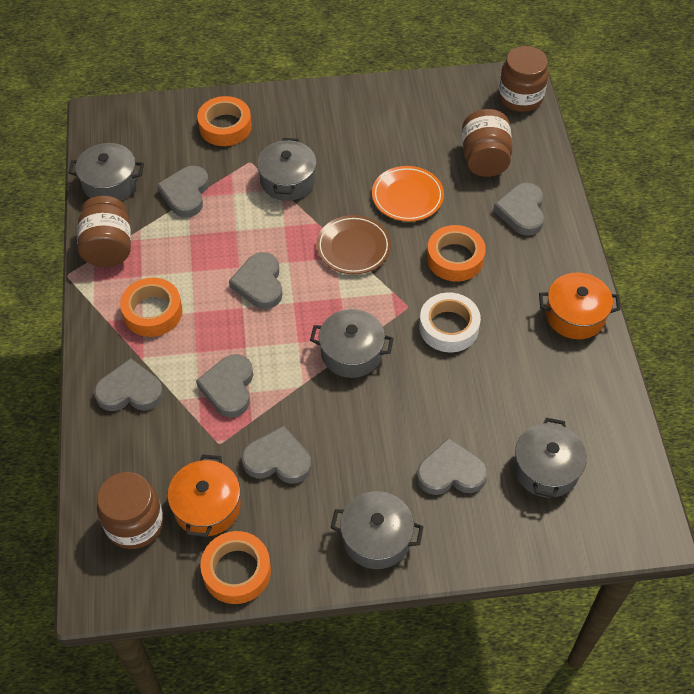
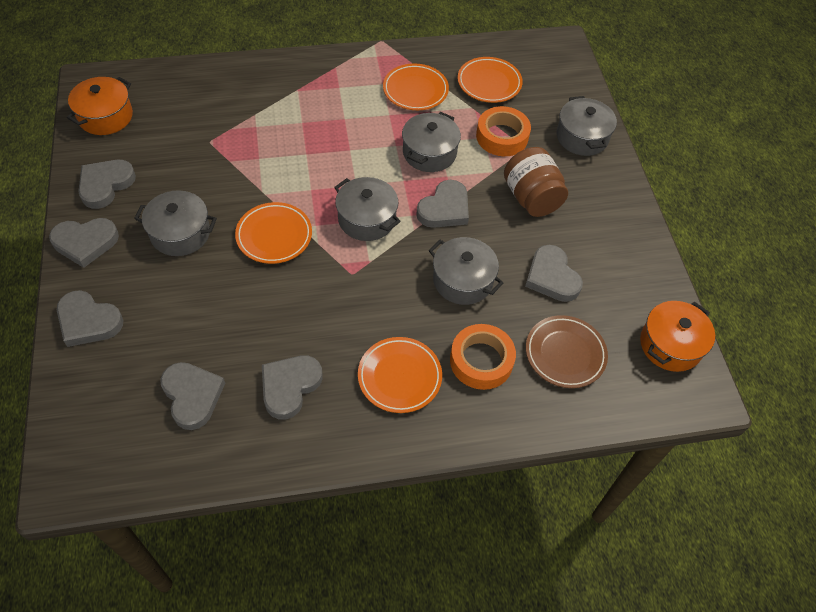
brown jar: [77,196,131,267] [97,472,164,549] [462,109,513,177] [498,46,549,112] = 4 -> [504,147,568,217] = 1
orange plate: [372,166,444,221] = 1 -> [235,202,312,264] [358,337,442,413] [383,63,449,110] [458,57,523,103] = 4
orange tape: [120,278,182,337] [197,96,252,146] [200,531,271,604] [427,225,486,282] = 4 -> [450,324,516,390] [476,106,531,156] = 2
white tape: [419,293,481,352] = 1 -> none = 0

